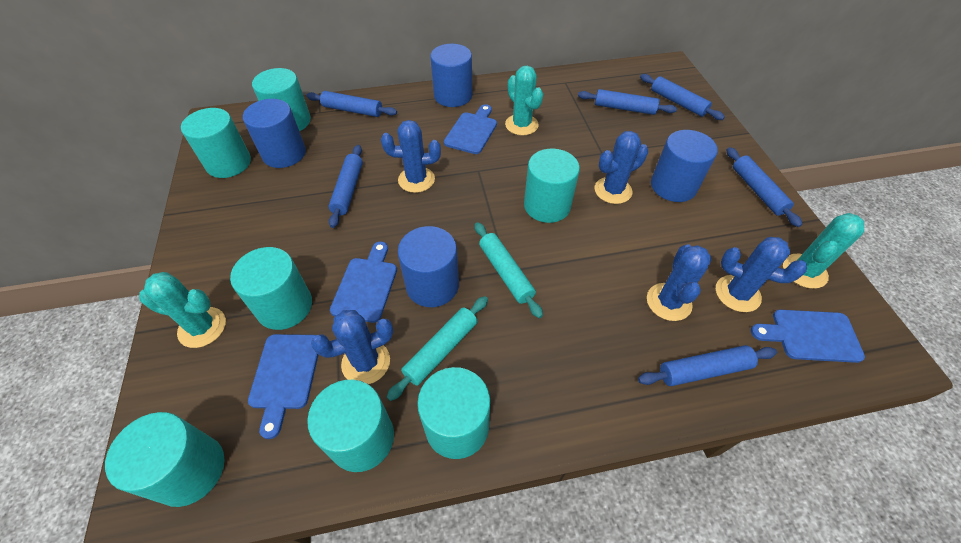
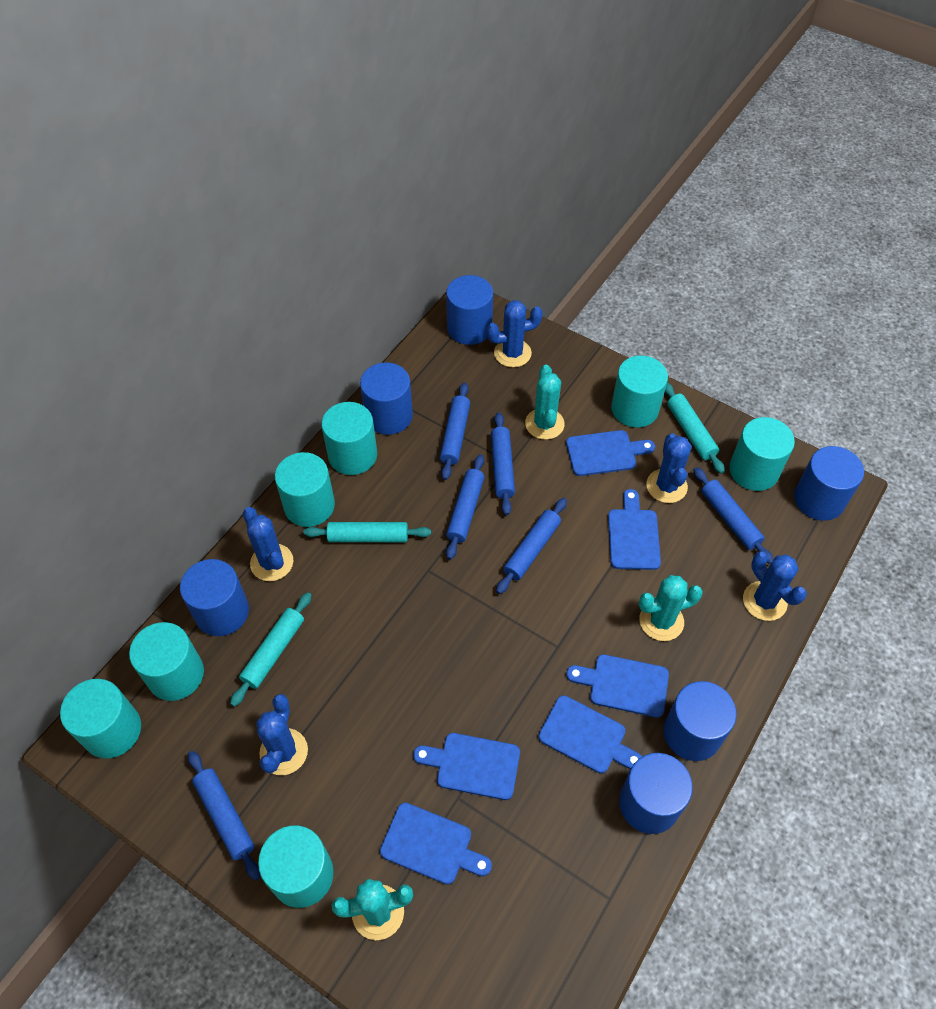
blue cutting board: [248,334,319,439] [330,242,397,323] [444,104,497,154] [751,310,865,363] = 4 -> [380,803,492,885] [413,733,520,800] [539,695,642,774] [566,430,655,476] [566,654,669,718] [608,489,661,570] = 6
blue cylinder: [243,99,306,168] [398,226,459,307] [430,44,472,107] [651,130,718,202] = 4 -> [180,559,249,636] [360,362,413,435] [446,275,493,345] [619,753,693,834] [664,681,737,761] [794,446,864,520] = 6
turquoise rolling pin: [387,296,488,401] [475,222,543,318] = 2 -> [230,592,312,707] [304,522,431,542] [665,383,725,474] = 3

